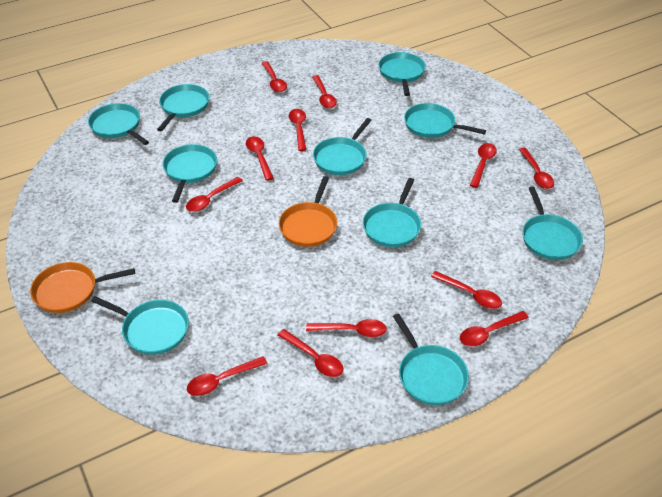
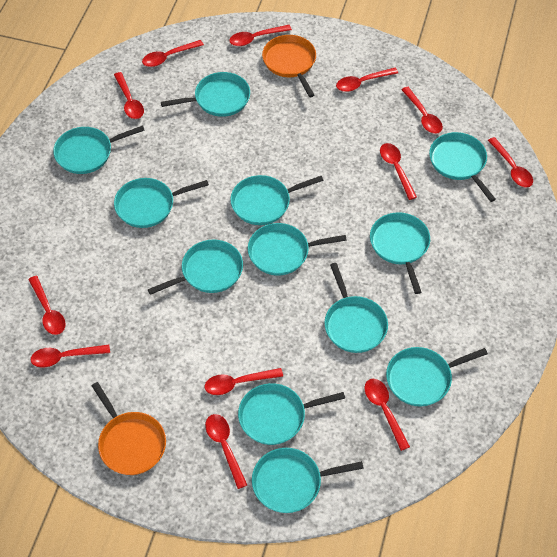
turquoise pan: [88,103,149,145] [91,296,189,355] [157,84,209,131] [163,144,217,203] [313,118,372,175] [363,178,421,247] [378,52,426,96] [393,313,469,405] [404,103,486,138] [522,187,583,260] = 10 -> [53,125,145,174] [114,178,209,228] [148,240,243,295] [161,72,250,117] [230,175,324,225] [238,383,345,445] [248,223,347,276] [252,448,364,513] [324,263,388,353] [370,212,430,294] [386,347,488,407] [429,132,496,202] = 12

